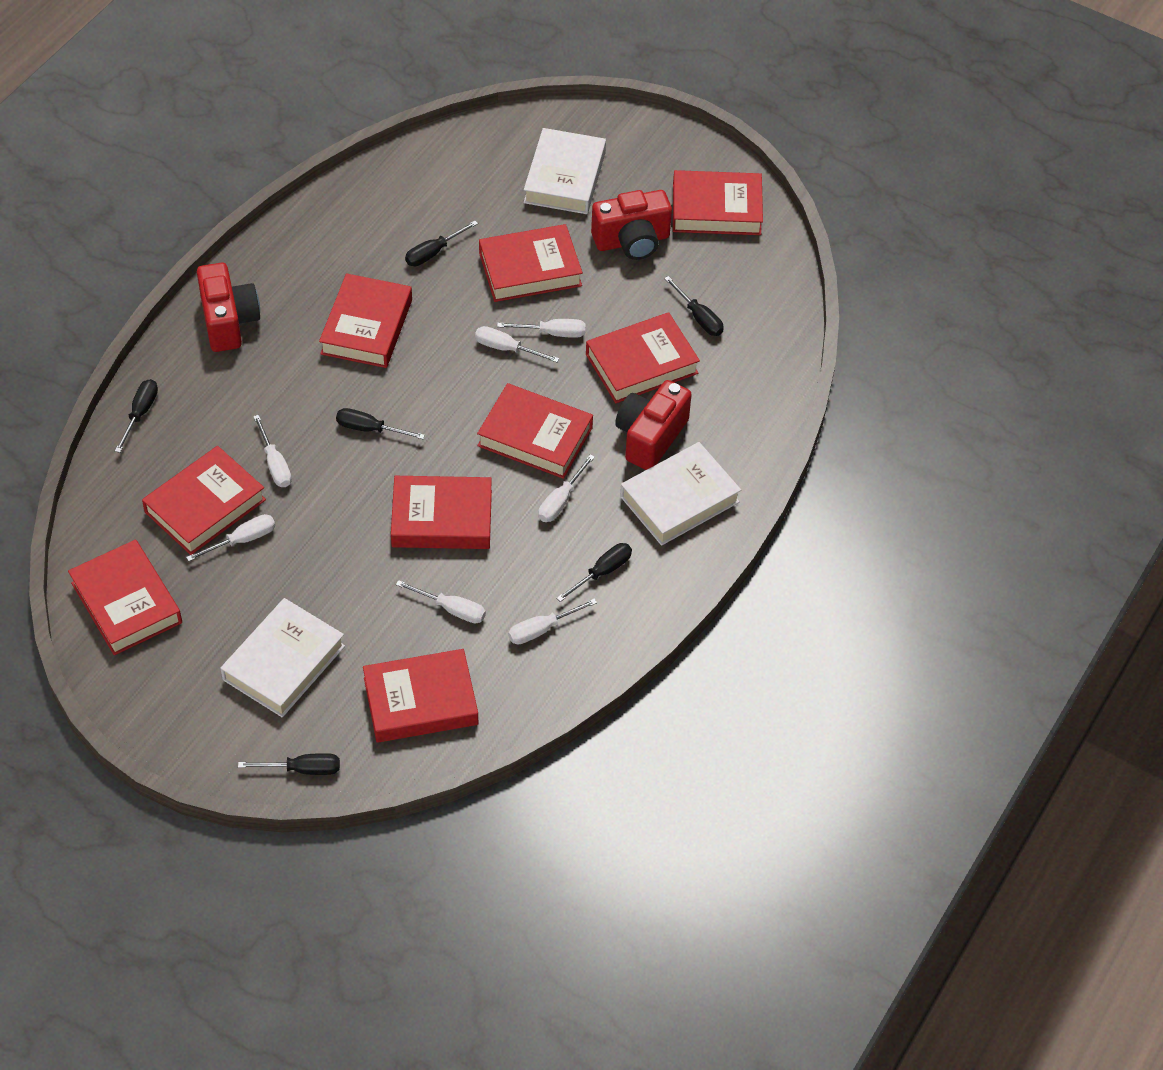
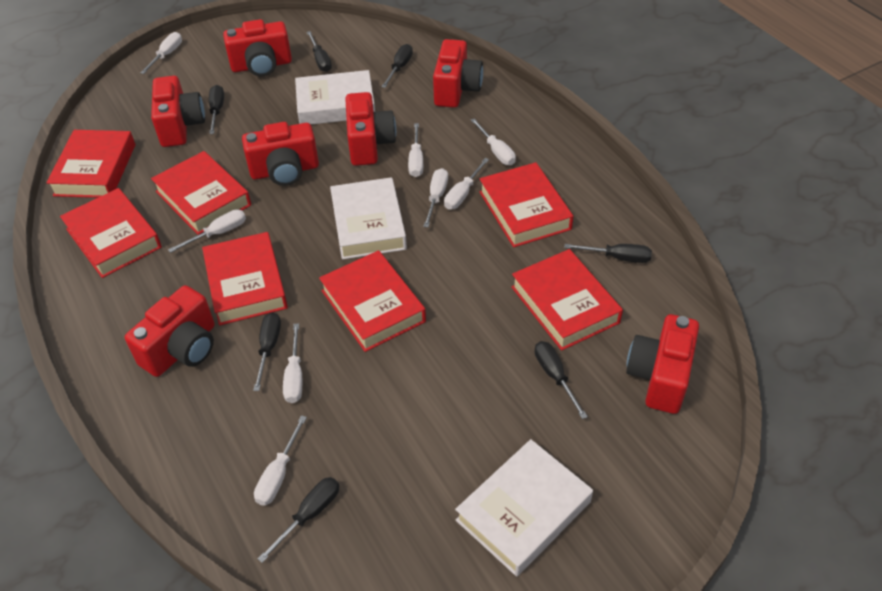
black screwdriver: [115,379,158,453] [238,753,340,775] [336,408,425,439] [405,221,478,266] [556,543,632,602] [664,276,724,336] = 6 -> [209,85,224,134] [253,312,281,391] [257,477,339,563] [307,31,332,72] [381,44,413,88] [535,341,588,419] [564,244,652,263] = 7
red book: [68,540,182,655] [142,446,266,555] [319,273,412,368] [363,649,478,743] [391,476,492,549] [477,383,593,479] [479,224,583,302] [586,312,700,403] [673,170,763,235] = 9 -> [46,130,135,198] [60,188,162,278] [151,151,251,235] [202,232,288,326] [319,250,426,352] [479,162,574,247] [511,249,623,351] = 7
red camera: [197,263,260,352] [591,190,672,260] [615,380,692,470] = 3 -> [125,285,214,377] [151,76,205,147] [223,19,292,76] [242,122,319,186] [345,92,396,166] [433,39,483,108] [626,314,699,414] = 7
white screwdriver: [186,514,275,562] [253,415,292,487] [396,580,486,623] [475,326,559,363] [497,319,585,338] [508,598,597,644] [538,455,595,522] = 7 -> [140,32,182,74] [168,209,246,253] [254,415,307,505] [283,323,302,403] [408,123,423,177] [423,168,448,227] [444,158,489,210] [471,118,516,165] = 8

